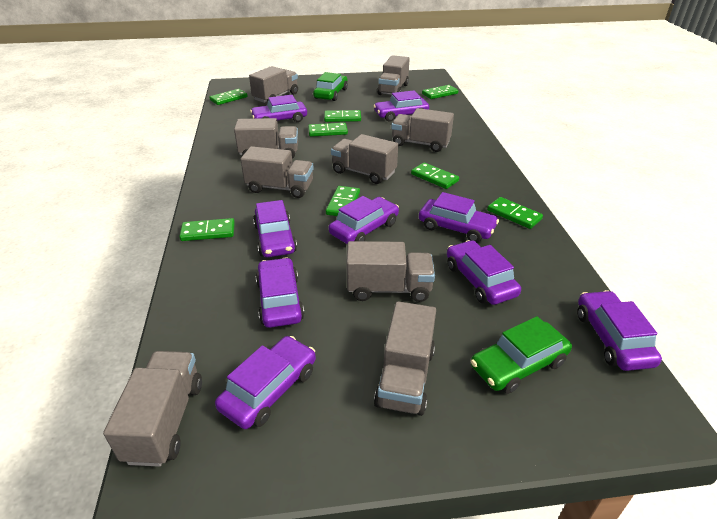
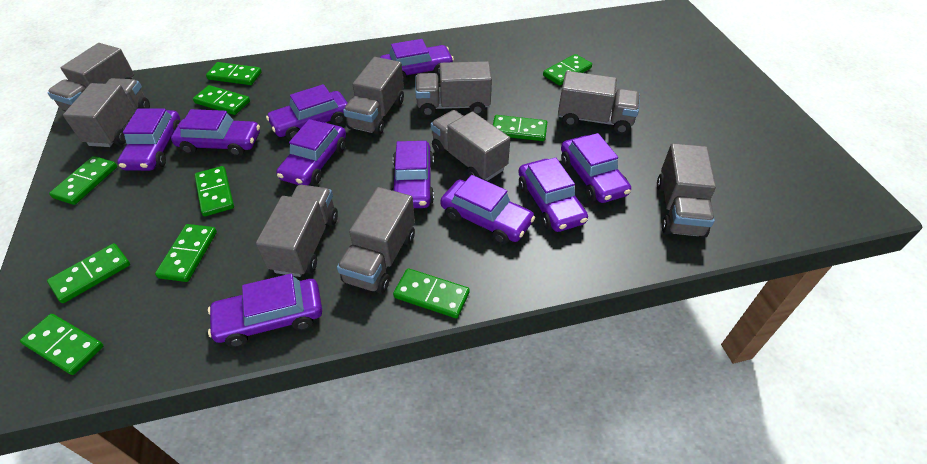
green car: [313,72,348,101] [471,316,572,394] = 2 -> none = 0
green domino: [179,218,235,241] [209,89,247,105] [308,123,348,137] [324,110,361,122] [326,186,360,216] [411,162,459,189] [422,85,458,99] [487,197,543,229] = 8 -> [20,314,103,375] [47,243,130,303] [49,156,117,205] [155,224,217,282] [193,85,250,115] [195,166,234,216] [206,62,262,85] [393,268,470,318] [493,115,547,141] [543,54,592,85] = 10
purple car: [215,336,316,429] [250,95,307,122] [253,200,297,257] [256,258,304,328] [329,196,399,244] [374,90,429,122] [419,192,499,243] [447,240,521,305] [577,290,662,371] = 9 -> [117,109,180,171] [171,109,260,156] [208,274,322,347] [266,84,347,140] [276,119,346,185] [380,39,454,81] [392,141,434,208] [440,175,535,244] [518,157,588,232] [561,133,631,203] = 10

